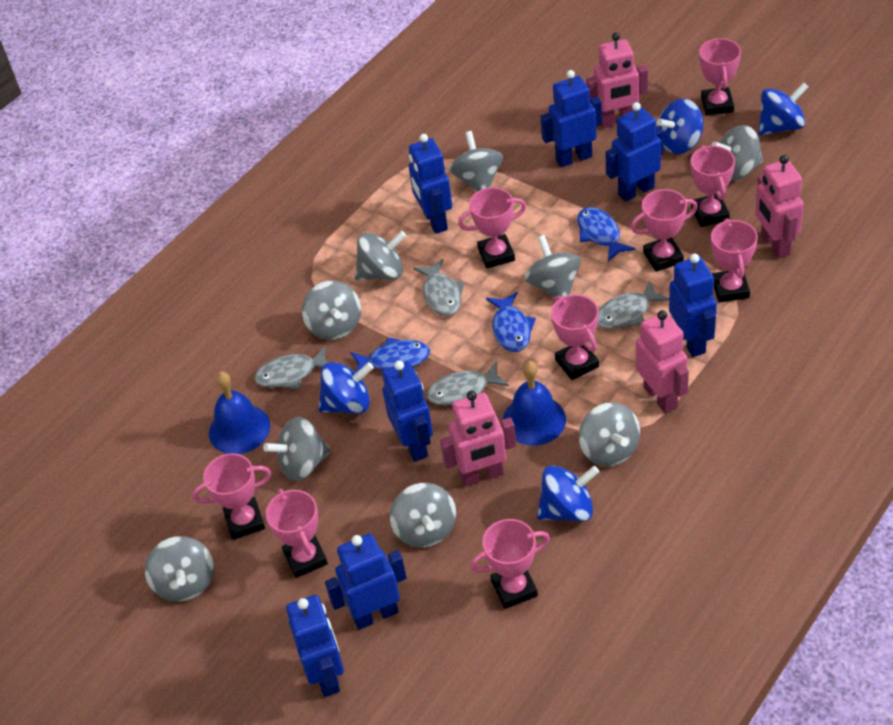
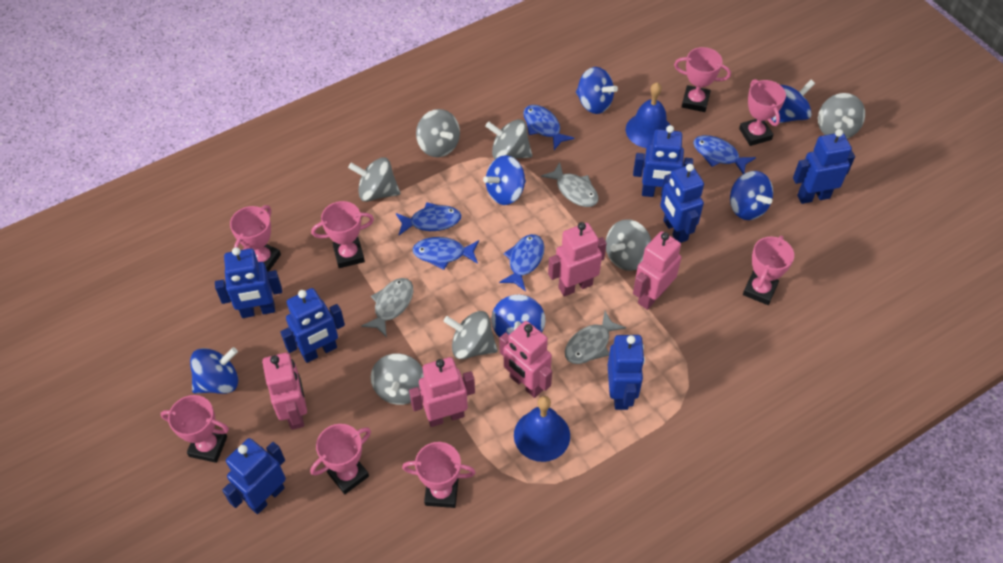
blue fish: [350,337,430,373] [486,292,536,352] [577,207,636,262] = 3 -> [396,202,461,235] [412,237,479,270] [499,234,544,291] [523,105,574,150] [693,135,756,174] = 5
blue spinning top: [318,362,374,414] [537,465,599,522] [657,99,703,154] [758,82,809,135] = 4 -> [190,347,238,394] [483,155,526,205] [491,294,545,337] [576,67,618,114] [730,171,773,220] [772,80,815,123] = 6
grey fish: [254,345,329,389] [413,259,464,316] [426,361,509,406] [597,280,669,329] = 4 -> [361,278,413,338] [541,162,599,207] [565,311,626,364] = 3
grey spinning top: [145,536,214,602] [263,417,331,481] [302,281,361,340] [355,231,406,280] [390,483,456,548] [449,131,503,192] [525,235,581,298] [579,402,640,467] [711,125,763,181] = 9 -> [348,157,400,202] [371,353,424,405] [416,109,460,157] [443,311,498,359] [485,119,532,159] [606,219,651,271] [818,93,865,139] = 7
pink robot: [440,391,516,487] [586,32,648,128] [636,310,689,413] [755,155,804,259] = 4 -> [262,353,307,430] [409,357,475,427] [500,321,552,398] [548,222,607,297] [633,231,681,310] = 5
pink trophy: [192,453,271,540] [266,489,328,578] [458,187,527,268] [470,519,550,609] [551,294,599,380] [631,189,697,272] [691,145,735,227] [699,38,741,115] [711,218,758,302] = 9 -> [160,395,229,463] [230,205,281,272] [310,424,371,494] [311,201,374,268] [402,442,476,508] [674,47,731,112] [739,79,786,146] [743,236,794,305] = 8

